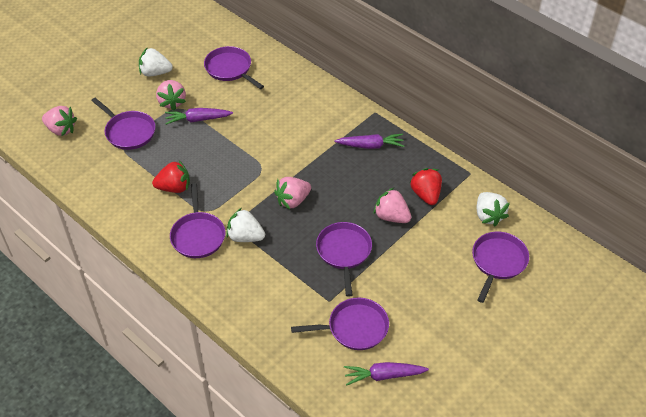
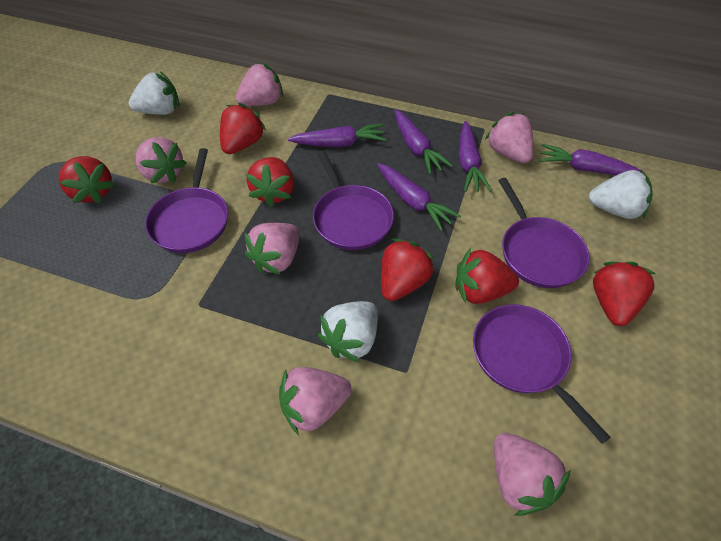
pink strawberry: [42,106,77,136] [156,80,186,110] [274,177,311,209] [374,188,411,223] = 4 -> [136,137,187,183] [236,63,283,106] [245,223,300,275] [279,367,352,435] [485,112,533,163] [494,433,571,516] = 6
purple carrot: [165,108,233,125] [335,134,404,149] [344,362,429,385] = 3 -> [288,124,386,147] [377,163,461,231] [394,109,453,175] [459,121,492,192] [539,144,646,175] = 5
purple pan: [91,98,155,150] [170,183,225,258] [204,46,264,89] [291,298,389,350] [316,222,372,297] [472,232,529,303] = 6 -> [145,148,228,253] [313,150,394,250] [473,304,611,444] [498,178,590,288] = 4
red strawberry: [152,160,190,193] [409,168,442,205] = 2 -> [59,156,115,204] [220,103,266,154] [245,157,294,207] [381,239,435,301] [455,248,519,304] [593,262,656,326] = 6

